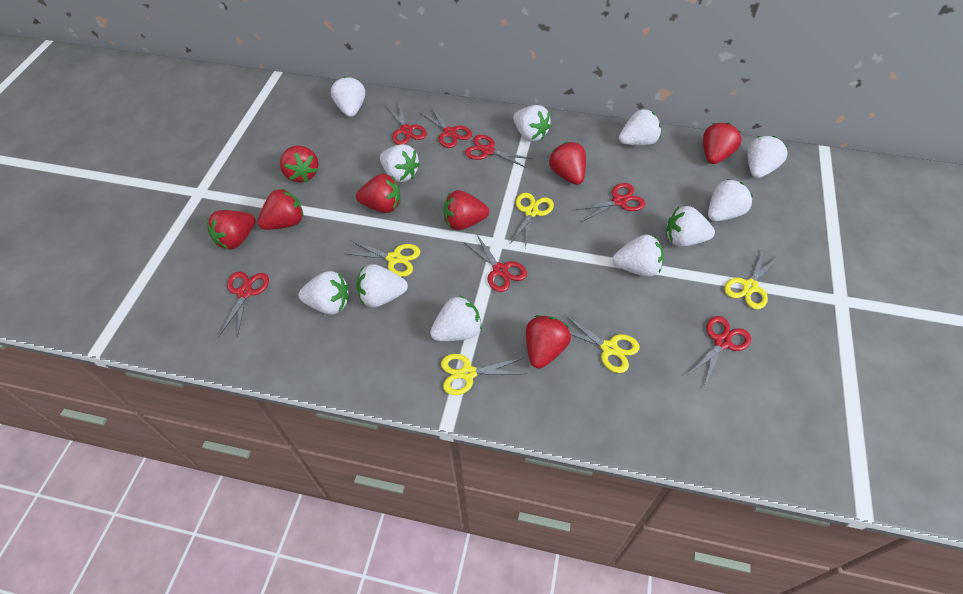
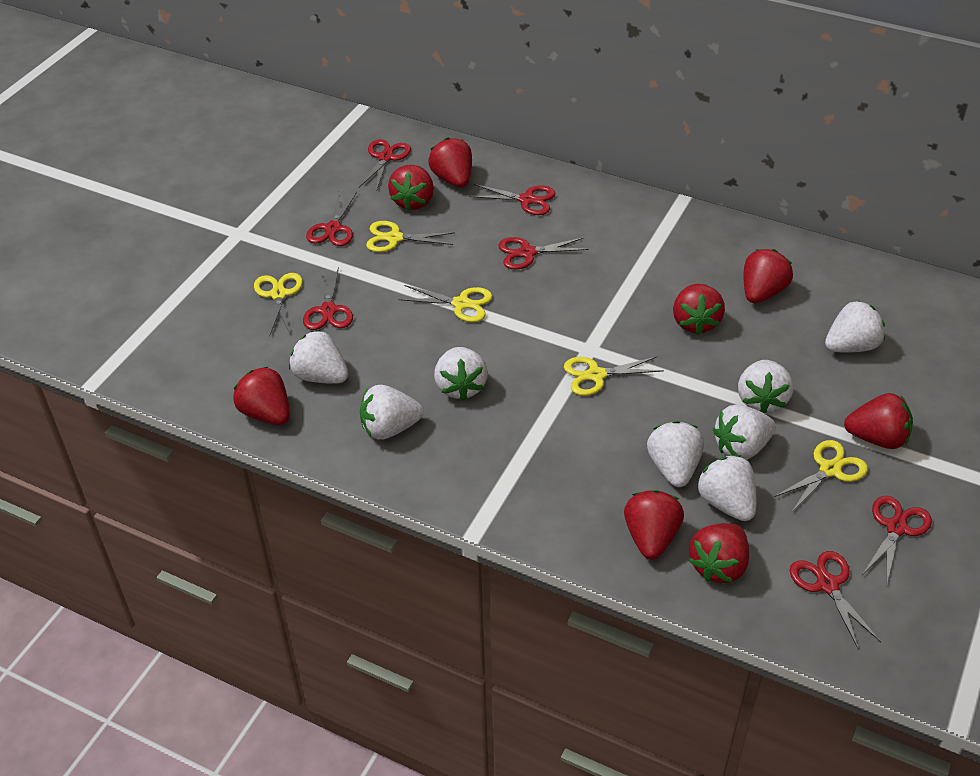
white strawberry: [298,271,349,315] [331,76,365,117] [356,264,408,308] [380,144,420,182] [430,296,482,341] [513,105,551,141] [613,234,664,277] [619,109,661,145] [666,206,715,247] [708,179,753,221] [747,136,788,178] = 11 -> [289,330,348,384] [360,385,424,440] [434,347,488,401] [647,421,704,487] [697,455,756,521] [713,404,776,460] [738,360,793,413] [825,301,885,352] = 8

